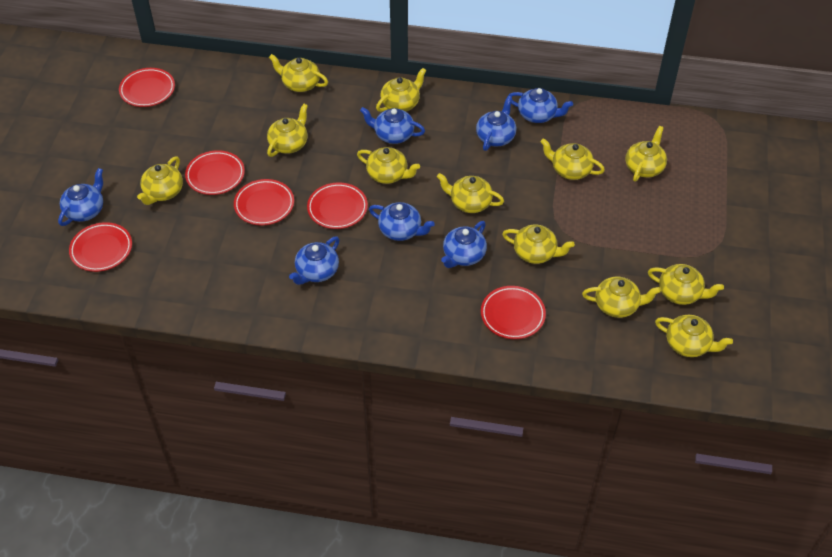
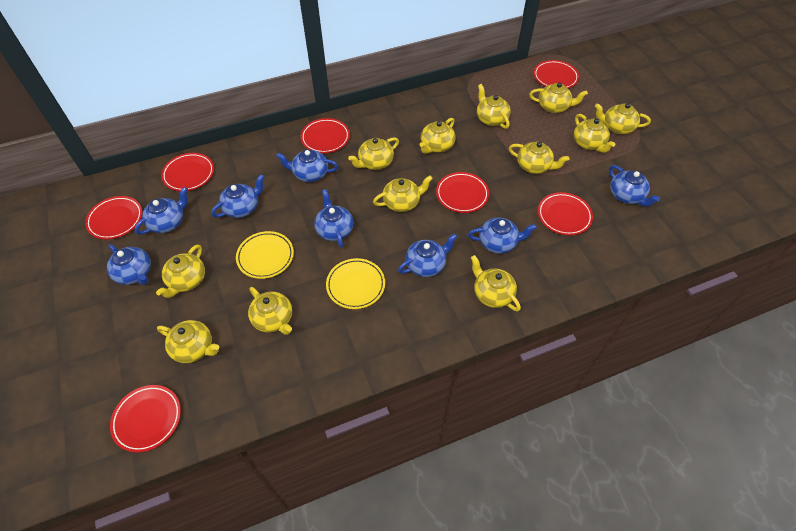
blue teapot: [58,168,103,226] [289,236,339,285] [360,107,425,144] [369,202,435,241] [441,221,487,268] [476,96,516,151] [508,88,573,123] = 7 -> [107,244,151,285] [135,187,188,234] [211,174,264,218] [276,150,338,182] [314,189,353,248] [398,233,457,277] [468,217,537,254] [609,165,660,207] = 8
red plate: [69,222,132,272] [119,68,175,107] [185,150,245,195] [234,179,294,225] [307,182,368,229] [481,286,546,339] = 6 -> [85,196,142,239] [110,385,181,453] [161,153,214,191] [301,118,350,153] [436,172,489,213] [534,60,579,88] [538,192,593,235] = 7
yellow plate: none = 0 -> [236,231,294,279] [326,258,385,309] = 2

